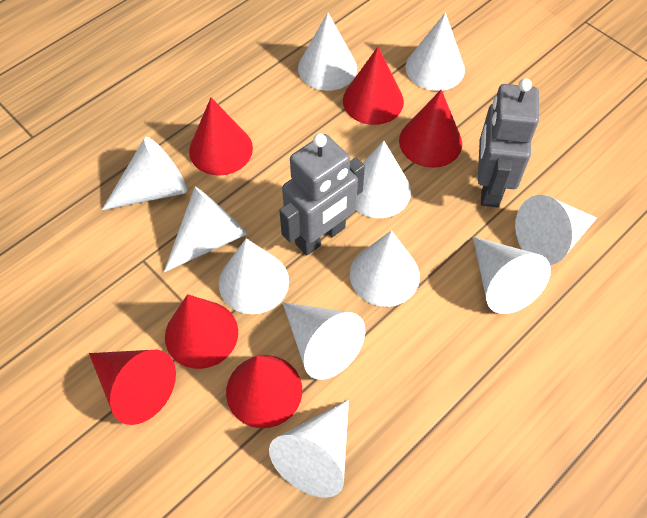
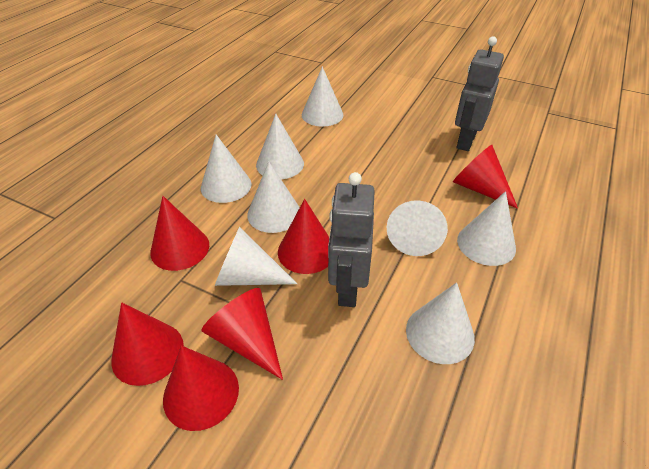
white cone: [102,137,187,210] [164,187,247,272] [219,238,289,314] [269,400,349,498] [282,302,365,380] [298,13,357,91] [350,230,420,307] [356,141,411,218] [406,13,465,91] [473,237,551,314] [515,195,597,265] = 11 -> [201,135,252,203] [215,227,297,286] [247,161,300,233] [256,114,304,179] [302,67,343,127] [387,200,448,256] [406,282,475,364] [457,191,516,266] = 8

